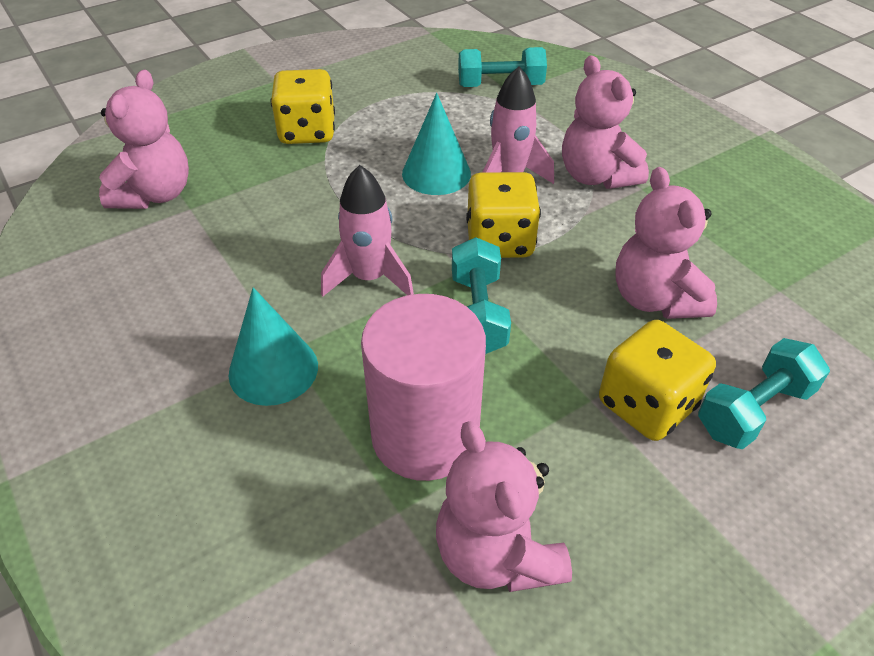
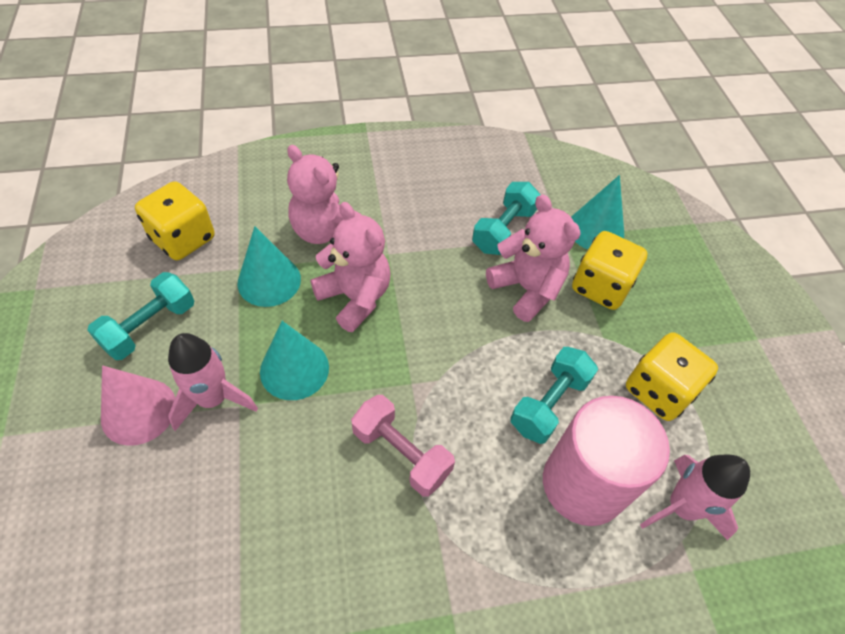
pink cone: none = 0 -> [101,365,175,446] = 1
pink dumbbell: none = 0 -> [351,395,455,497] = 1
pink teddy bear: [99,70,189,209] [436,421,572,592] [562,55,649,189] [615,167,717,319] = 4 -> [287,145,361,244] [311,202,391,332] [486,194,581,322] = 3
turquoise cone: [228,287,318,406] [402,93,471,195] = 2 -> [238,226,301,307] [260,321,329,400] [571,175,624,249] = 3

